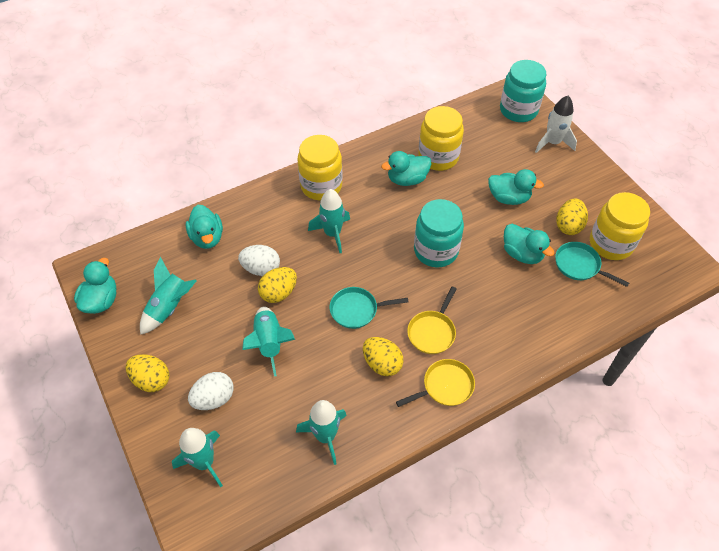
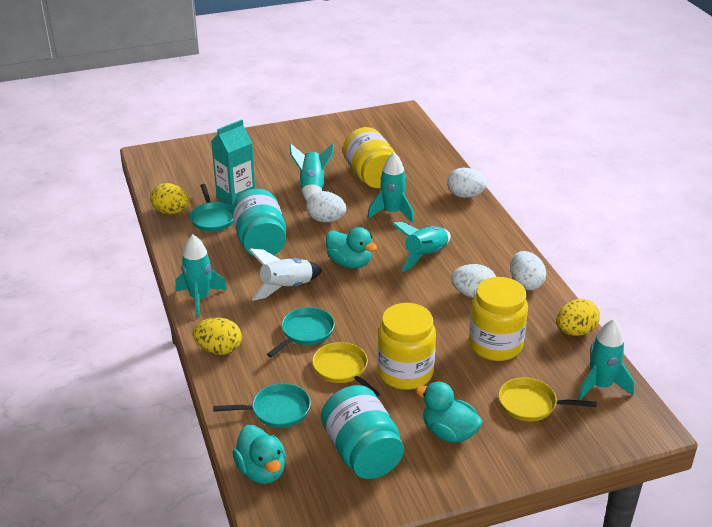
turquoise carton: none = 0 -> [211,120,255,206] = 1
turquoise duck: [74,258,116,314] [186,205,223,249] [381,151,431,186] [488,169,544,205] [504,224,554,264] = 5 -> [232,425,286,484] [326,227,377,268] [415,382,483,443] = 3
turquoise pan: [330,287,408,329] [555,242,629,287] = 2 -> [190,184,234,231] [213,383,311,428] [267,307,335,357] = 3
white egg: [188,372,234,410] [238,245,280,276] = 2 -> [306,191,347,222] [447,168,487,198] [451,264,496,298] [510,251,546,290] = 4
yellow egg: [126,354,170,392] [258,267,297,303] [363,337,404,376] [556,199,588,235] = 4 -> [150,183,189,214] [193,318,242,355] [557,299,600,336] = 3

